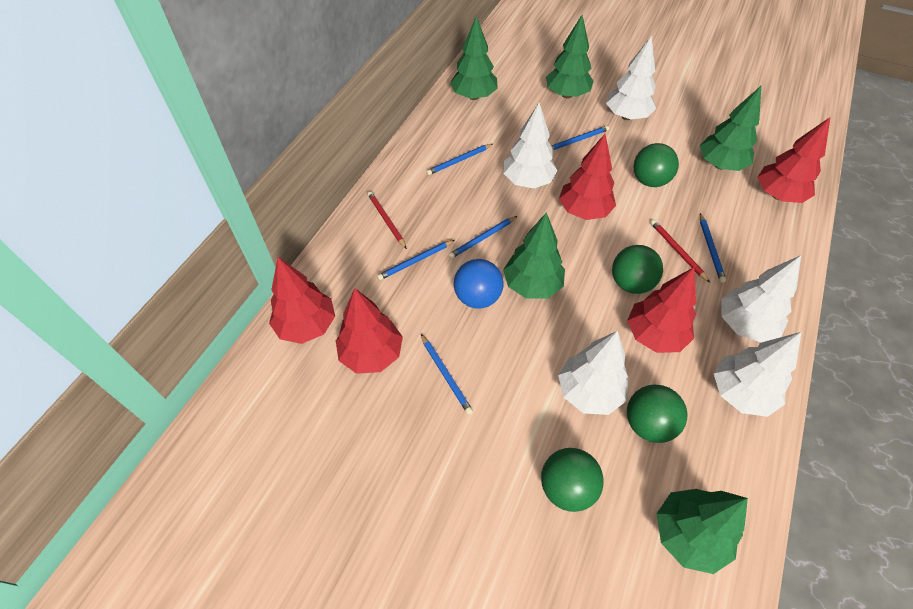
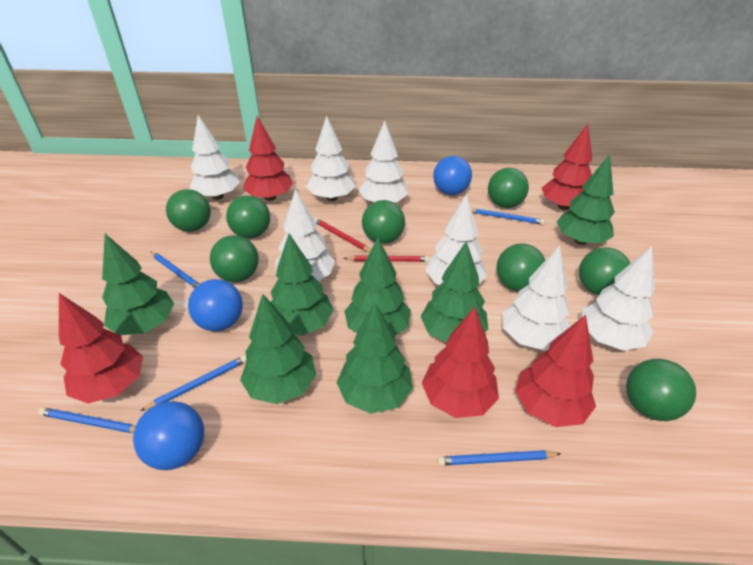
blue ball: [454,259,504,309] = 1 -> [133,401,204,470] [188,279,243,332] [433,156,472,195] = 3
blue pencil: [377,240,455,280] [421,334,473,415] [426,144,493,175] [449,216,517,259] [551,126,609,150] [700,213,726,283] = 6 -> [38,407,136,433] [141,355,246,411] [150,251,199,288] [438,450,561,466] [471,208,545,225] = 5
green ball: [541,448,604,512] [612,245,663,294] [627,385,688,443] [633,143,679,187] = 4 -> [166,189,211,232] [210,235,259,282] [226,195,270,238] [362,200,405,244] [488,168,529,208] [496,243,545,292] [579,247,631,295] [626,359,696,421] = 8
green tree: [450,16,498,100] [503,212,565,299] [546,15,594,99] [656,489,748,574] [700,86,761,171] = 5 -> [102,234,174,335] [240,293,316,404] [271,234,334,335] [336,302,413,414] [344,238,411,336] [420,241,488,342] [557,154,615,245] = 7
white tree: [503,103,557,188] [558,331,628,415] [606,36,656,120] [713,332,801,417] [721,255,801,342] = 5 -> [189,115,240,200] [275,189,335,281] [306,115,356,201] [359,121,409,202] [425,194,487,285] [502,246,571,350] [582,246,655,351] = 7

